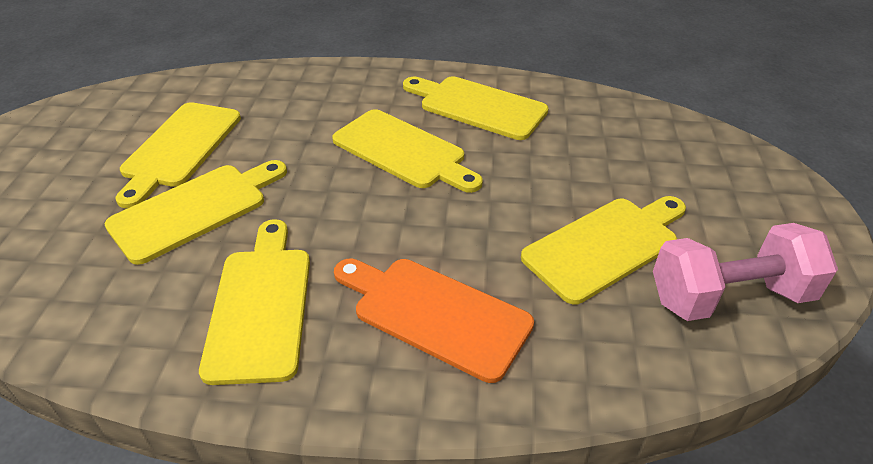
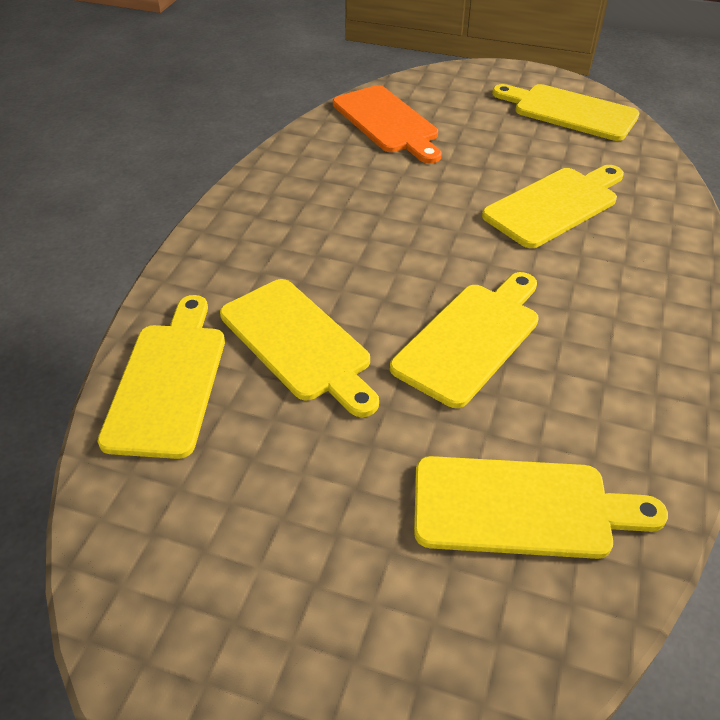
pink dumbbell: [653,223,838,321] = 1 -> none = 0

